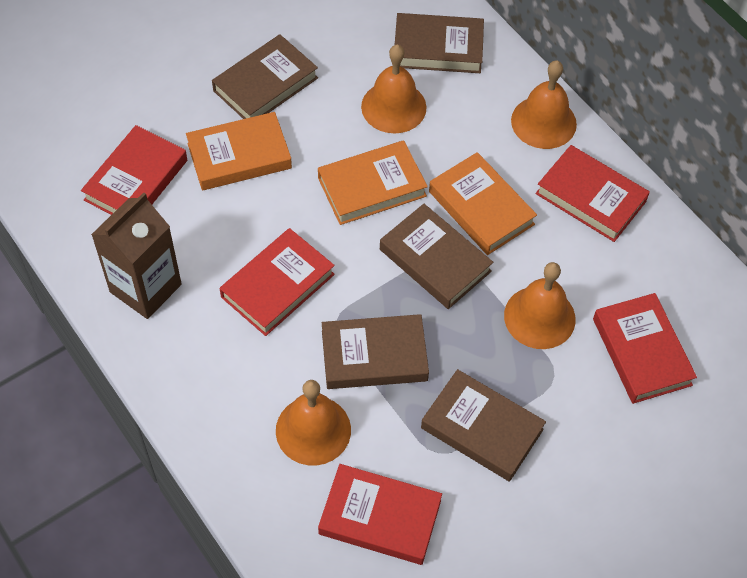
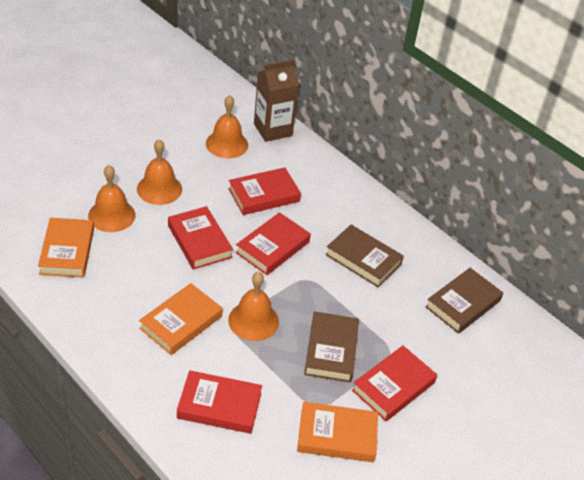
brown book: [212,34,318,119] [322,314,429,389] [380,204,493,309] [395,13,484,73] [421,369,546,482] = 5 -> [304,311,359,383] [325,225,404,288] [426,268,503,334] = 3

